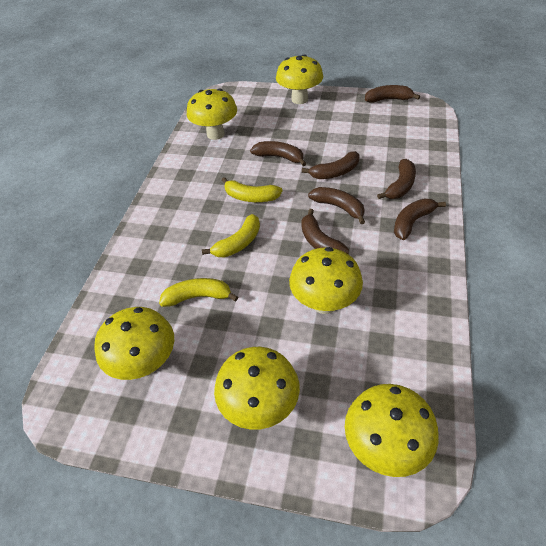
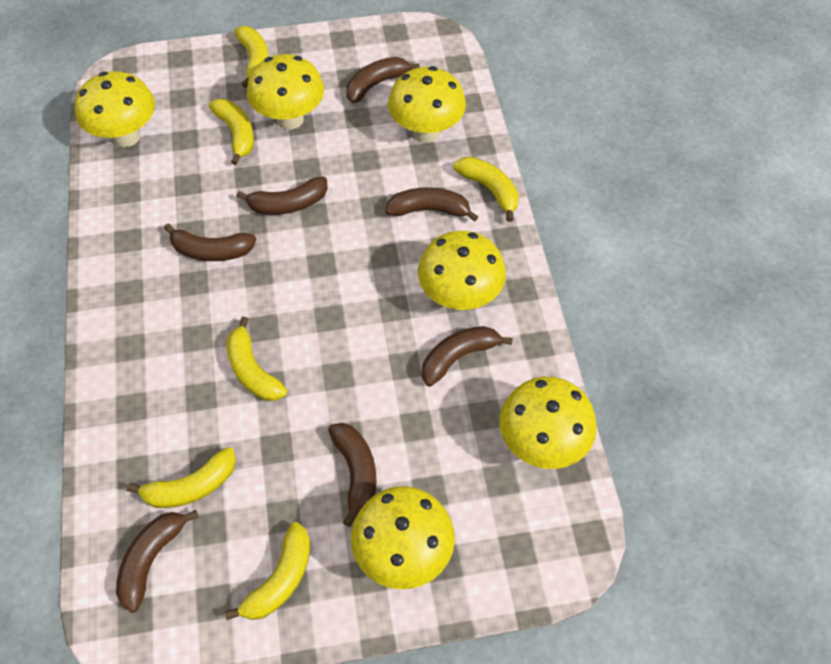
yellow banana: [159,278,238,307] [202,214,260,258] [222,177,283,202] = 3 -> [127,447,236,508] [209,99,254,165] [225,522,310,620] [227,317,287,401] [234,26,269,88] [453,157,519,222] = 6

